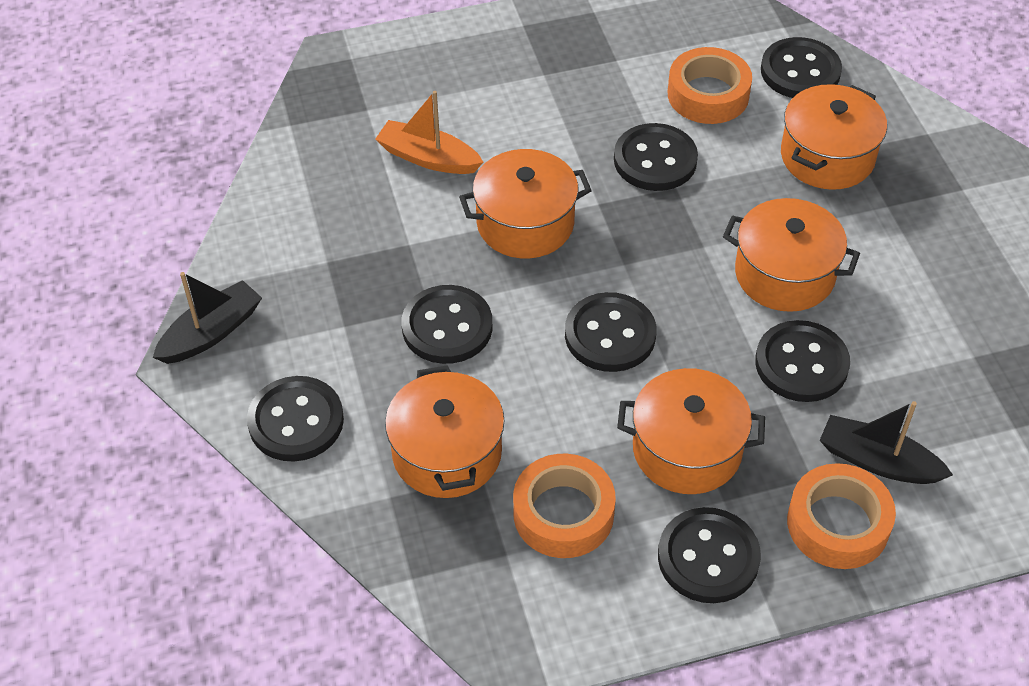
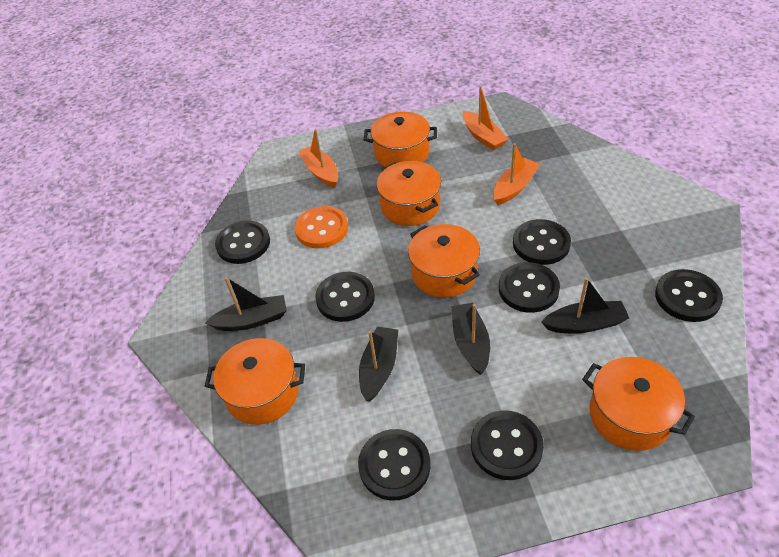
black boat: [153,272,262,364] [819,401,953,484] = 2 -> [205,277,287,331] [359,327,398,402] [451,303,490,375] [541,278,629,334] = 4
orange boat: [375,91,483,174] = 1 -> [298,129,338,188] [463,86,508,150] [493,143,540,205] = 3
orange button: none = 0 -> [294,206,348,248] = 1
orange tape: [513,454,616,558] [668,47,752,124] [787,463,896,569] = 3 -> none = 0

